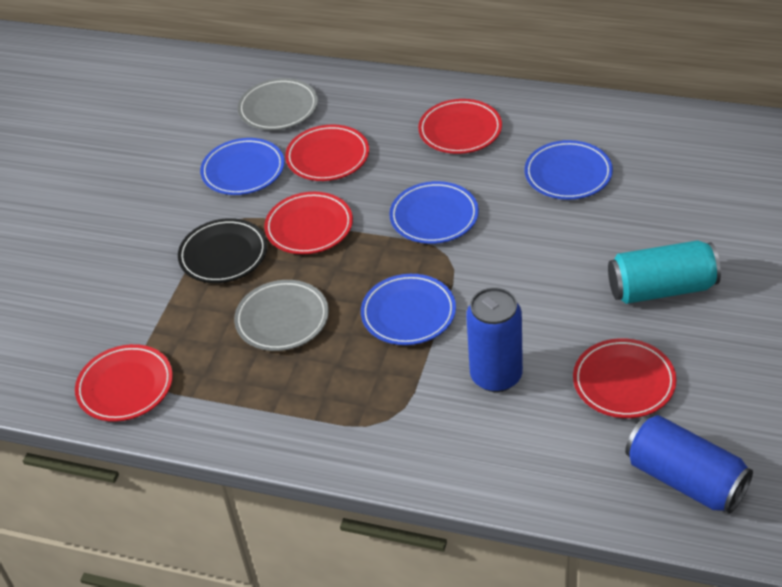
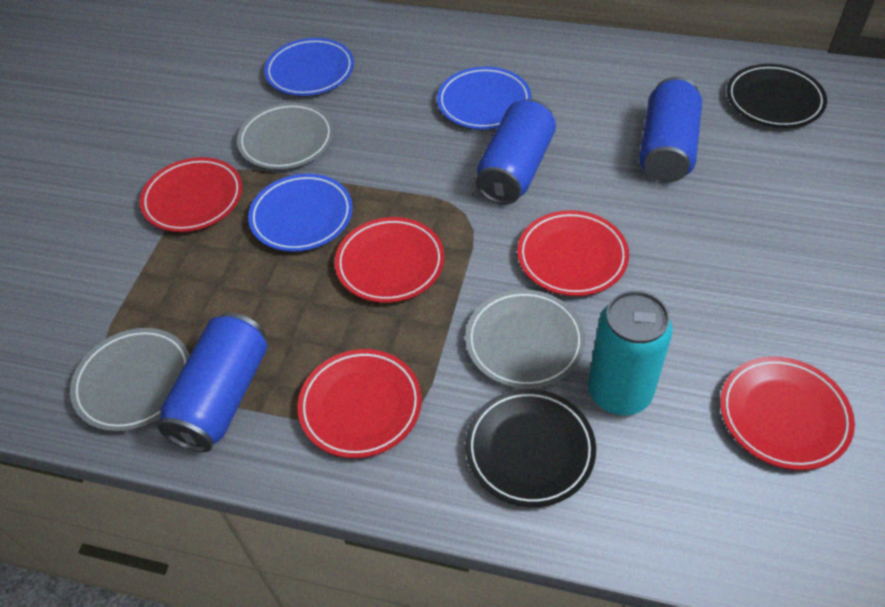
black plate: [178,218,267,283] = 1 -> [465,389,596,507] [727,64,827,128] = 2
blue can: [466,287,523,392] [625,415,753,513] = 2 -> [157,312,267,452] [476,99,556,205] [639,77,702,182] = 3
blue plate: [200,138,284,195] [361,274,456,345] [389,181,479,244] [525,140,613,200] = 4 -> [248,174,353,252] [264,38,354,96] [437,67,532,130] = 3
grey plate: [234,280,329,351] [238,78,318,130] = 2 -> [70,328,190,432] [237,103,334,170] [465,289,585,389] = 3

